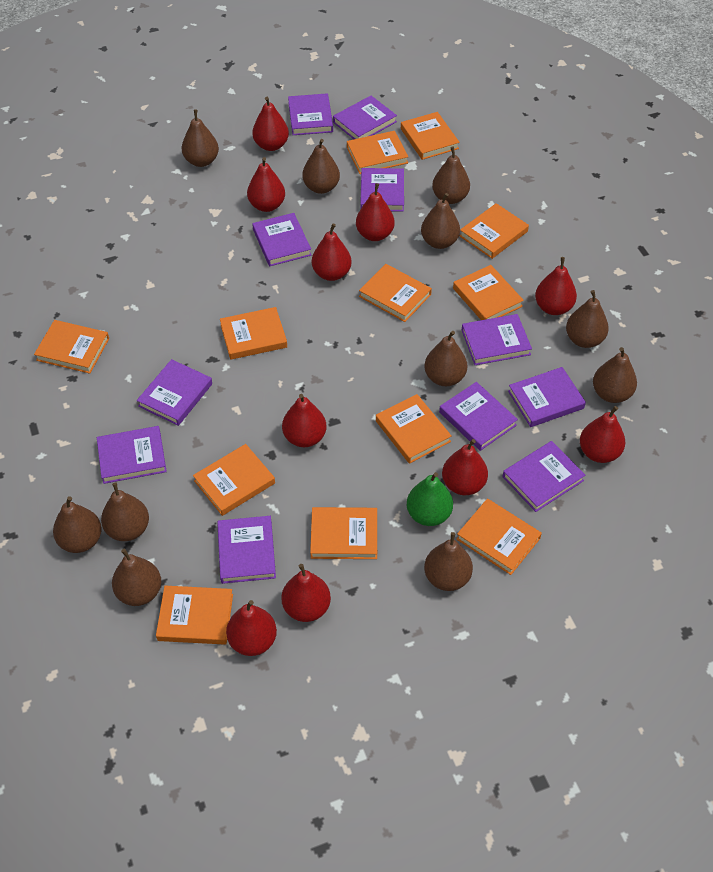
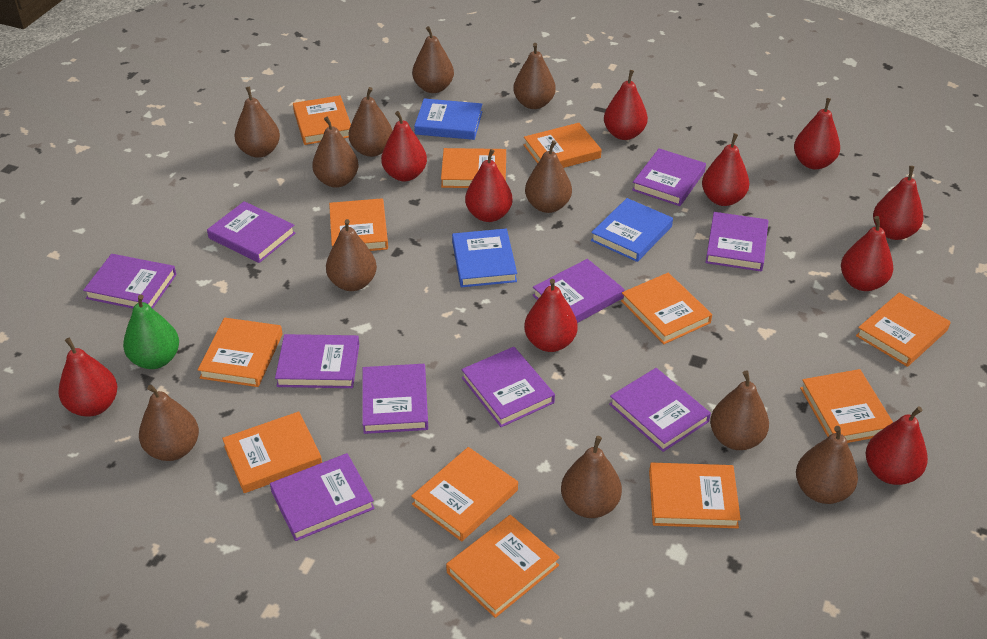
blue book: none = 0 -> [414,98,482,140] [452,229,517,287] [591,198,673,262] = 3
purple book: [97,426,167,484] [137,359,212,426] [217,516,276,584] [252,213,311,266] [288,93,333,135] [333,96,397,139] [360,168,404,212] [439,382,518,451] [462,314,532,365] [502,441,585,512] [508,367,586,427] = 11 -> [83,254,177,309] [207,201,295,263] [270,453,375,541] [275,334,359,388] [362,364,428,434] [461,347,555,427] [533,259,624,323] [609,368,711,452] [632,148,706,206] [705,212,768,271] = 10

